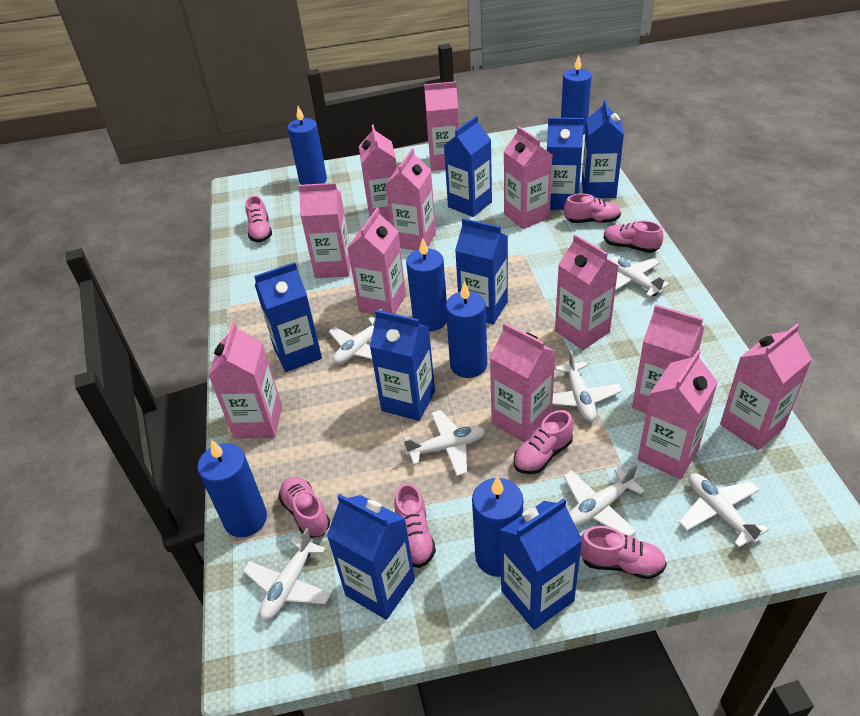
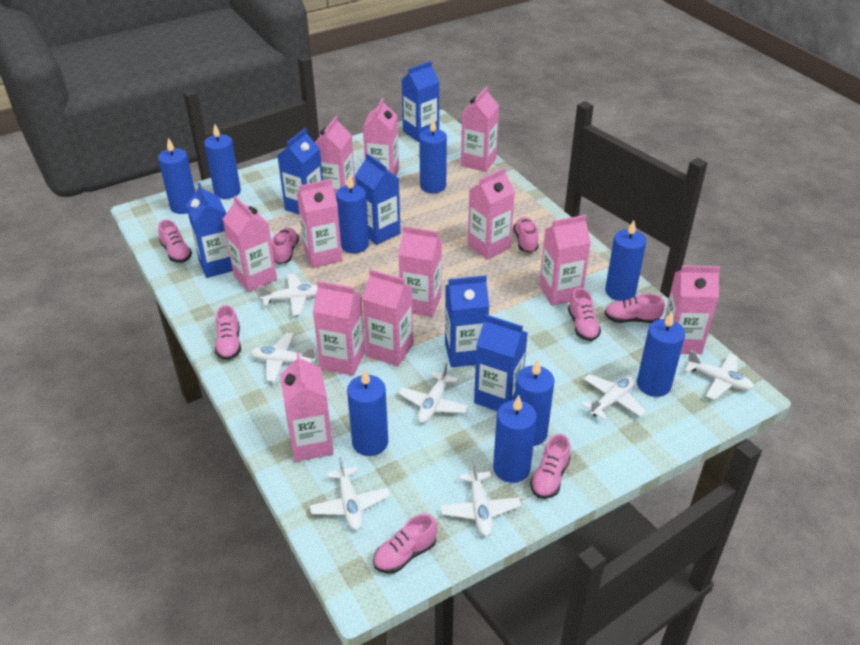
blue candle: [197,440,267,537] [288,106,327,185] [406,237,447,332] [445,281,487,378] [472,476,523,577] [561,55,592,135] = 6 -> [158,138,195,214] [204,124,241,199] [336,174,369,253] [347,369,388,456] [419,119,447,193] [493,395,537,483] [514,359,555,446] [605,220,647,301] [637,311,685,397] = 9
blue carton: [254,262,322,372] [327,494,415,620] [370,310,435,421] [444,116,492,217] [455,218,508,324] [500,498,582,630] [547,118,584,210] [582,99,624,198] = 8 -> [186,183,233,278] [277,128,323,214] [355,153,401,245] [402,61,439,142] [445,275,489,367] [474,314,528,411] = 6
pink shoe: [245,196,272,242] [278,477,330,538] [394,483,436,568] [514,410,574,474] [564,194,621,223] [580,526,667,579] [604,221,663,253] = 7 -> [158,220,192,263] [215,305,241,360] [272,227,299,264] [373,514,437,573] [513,217,538,253] [530,434,570,499] [568,288,601,341] [605,293,665,323] = 8

